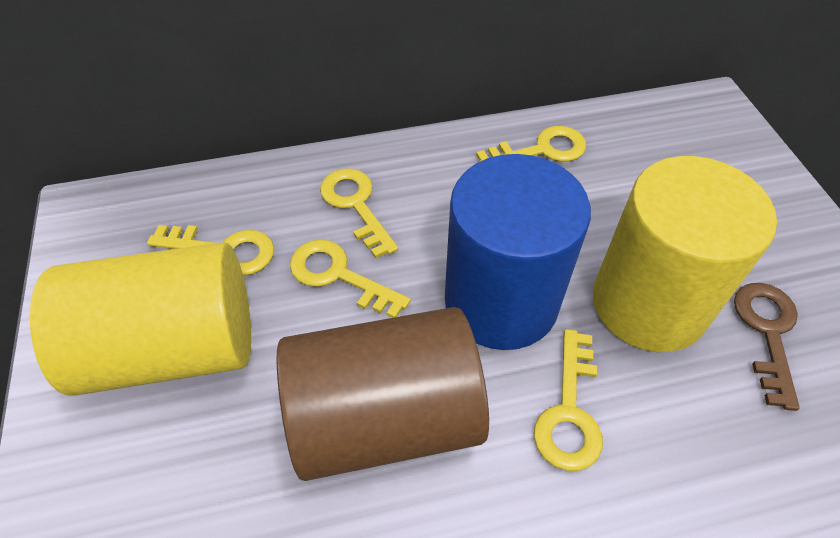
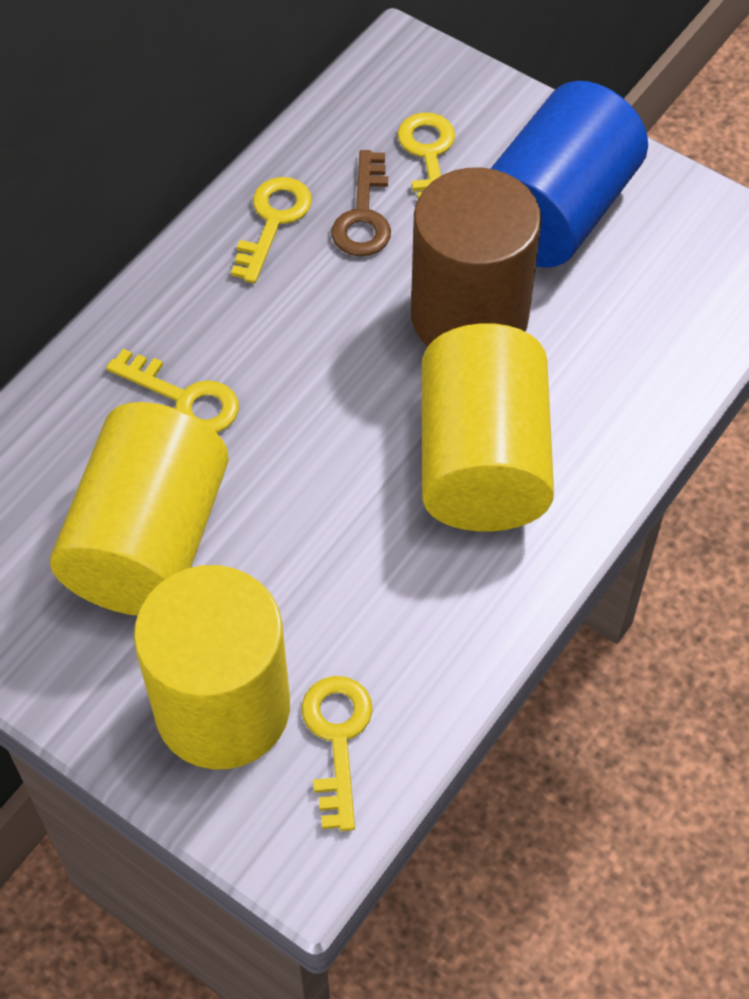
yellow cylinder: [30,242,251,396] [593,156,777,352] = 2 -> [50,402,229,616] [134,565,290,769] [422,323,554,532] = 3
yellow key: [147,225,274,276] [290,239,411,318] [320,169,398,258] [476,126,586,162] [534,329,603,471] = 5 -> [106,349,239,433] [231,177,312,283] [302,676,373,831] [397,113,455,198] = 4

